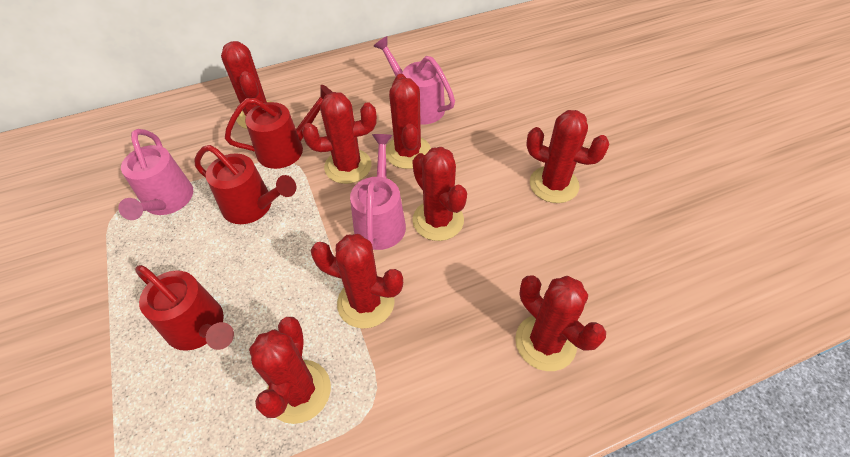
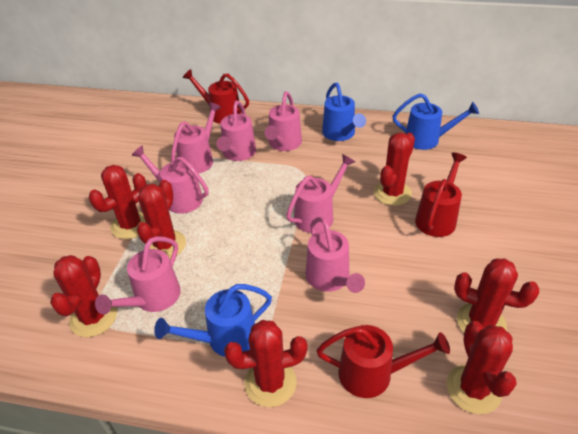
blue watering can: none = 0 -> [154,284,272,357] [322,83,366,141] [393,93,479,150] = 3
pink watering can: [118,129,193,220] [350,134,406,250] [373,36,455,125] = 3 -> [95,236,181,315] [132,145,209,214] [171,102,221,174] [216,101,256,161] [265,91,302,151] [286,154,355,233] [306,217,365,293] = 7
red cactus: [221,41,272,129] [249,317,331,424] [302,92,377,184] [311,234,403,329] [386,74,431,169] [412,147,467,241] [515,275,606,371] [526,110,609,203] = 8 -> [50,255,117,337] [89,165,146,239] [137,180,186,259] [224,320,307,407] [374,133,415,206] [447,321,517,414] [454,258,539,333] = 7

